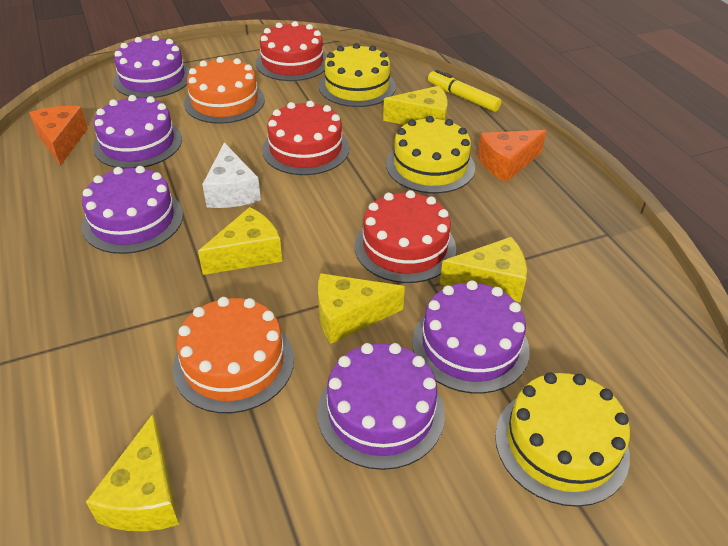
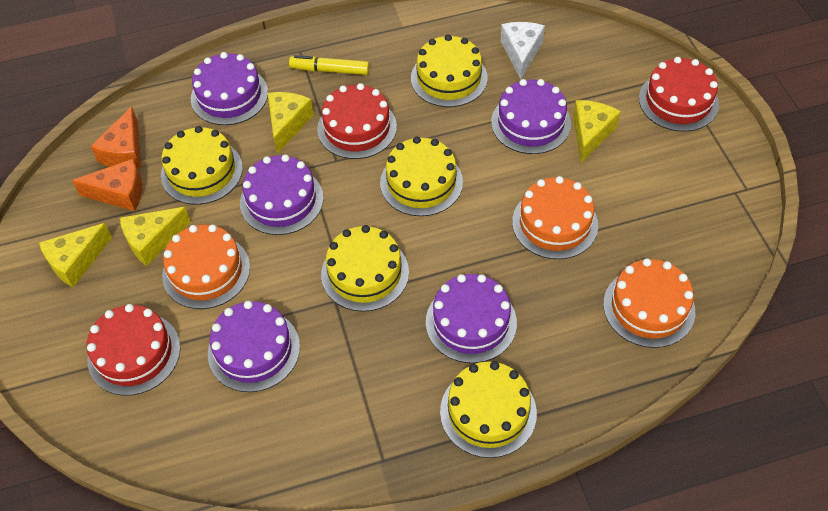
orange cake: [173,297,294,413] [184,57,265,124] = 2 -> [162,224,250,309] [512,176,598,259] [603,258,695,348] = 3
yellow cake: [319,43,396,107] [386,116,475,193] [495,372,630,507] = 3 -> [161,126,243,205] [321,225,409,312] [380,137,463,216] [411,34,488,107] [440,361,537,458] = 5
yellow cheese: [86,414,179,531] [198,207,282,275] [318,273,405,344] [383,86,448,125] [440,237,527,302] = 5 -> [39,223,112,287] [120,207,191,266] [268,92,314,154] [573,100,621,162] = 4

